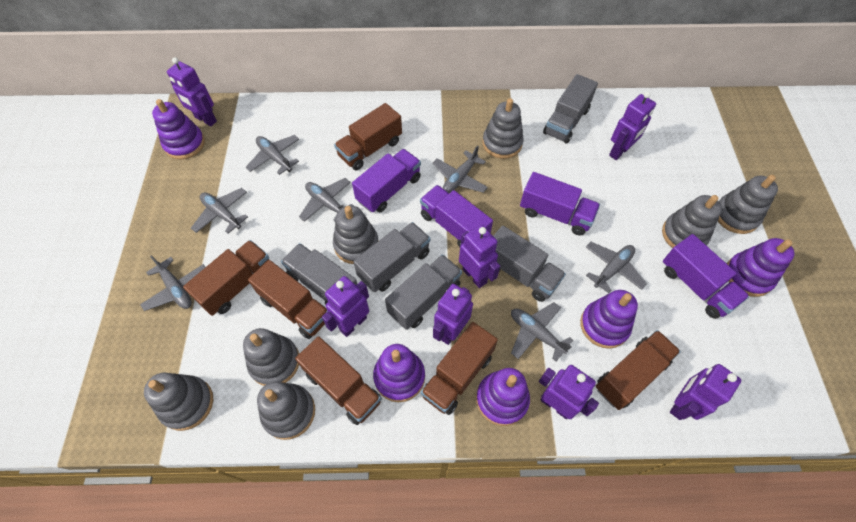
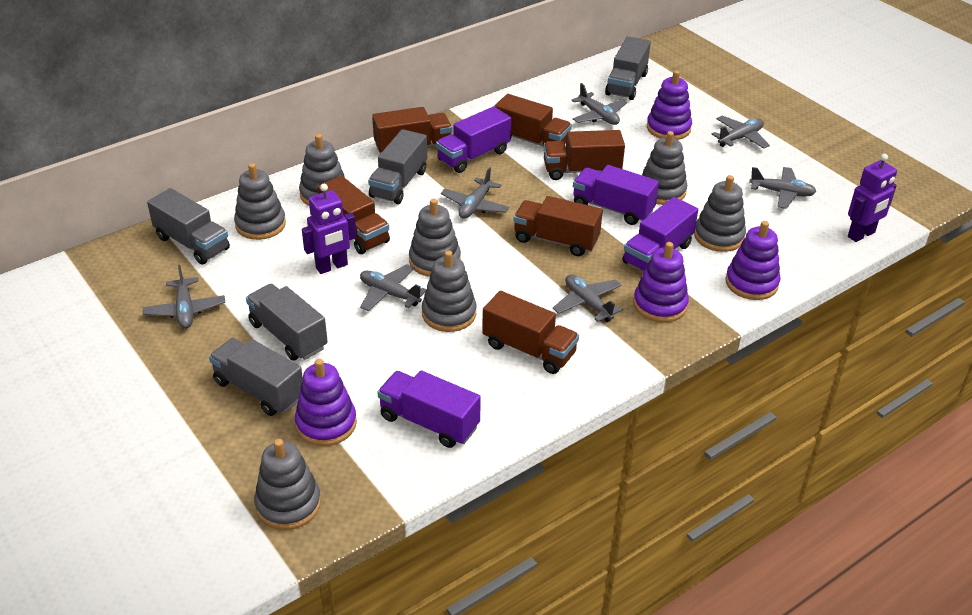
purple robot: [167,57,217,126] [322,276,369,337] [433,284,473,345] [459,225,500,288] [539,365,599,419] [609,91,656,160] [670,364,742,420] = 7 -> [302,184,357,274] [848,154,897,242] = 2
purple stacking toy: [152,99,205,159] [373,344,425,402] [476,368,530,426] [580,290,638,349] [727,238,795,297] = 5 -> [295,359,357,446] [633,242,689,322] [647,70,692,140] [725,221,781,300] = 4

